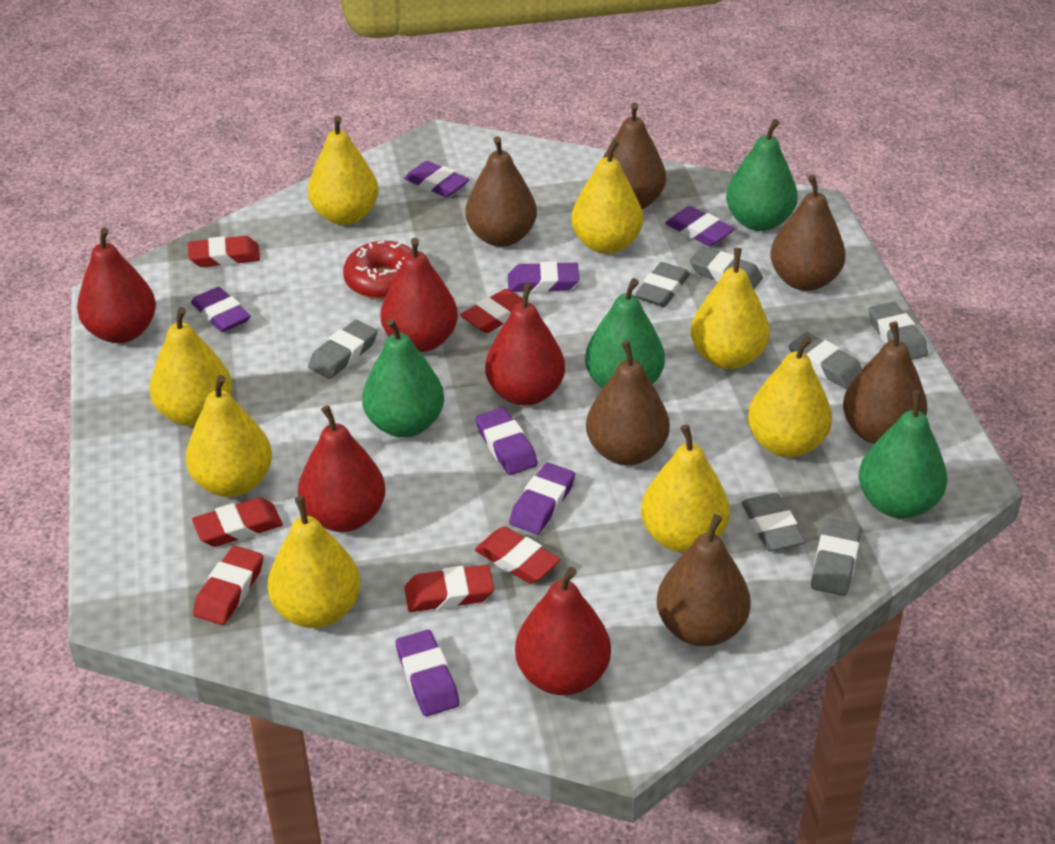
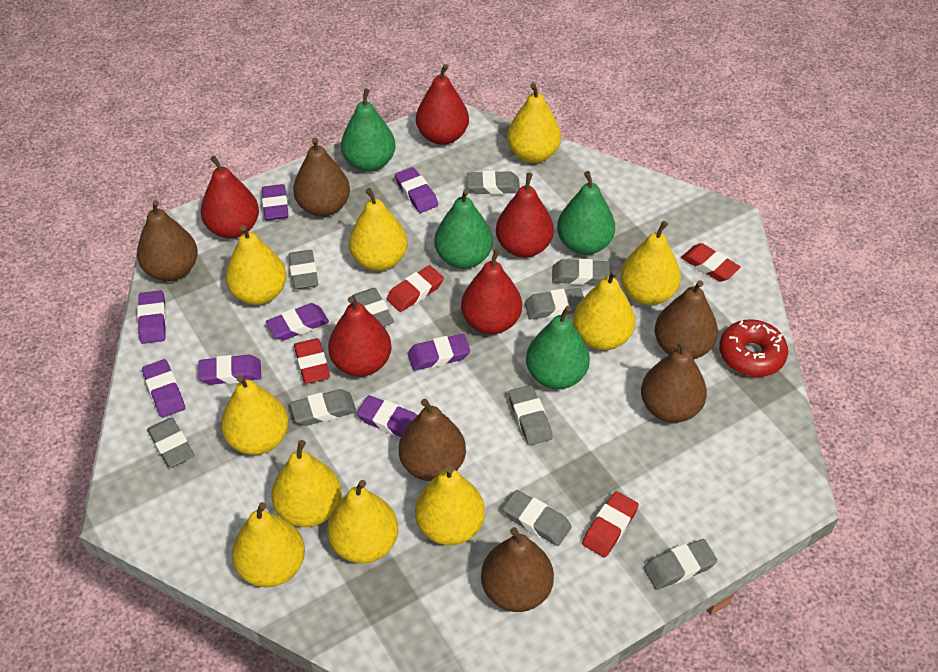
grey eraser: [308,320,378,379] [635,262,690,307] [689,247,763,289] [741,493,805,552] [789,332,862,389] [811,519,861,596] [869,302,928,360] = 7 -> [147,418,194,468] [289,250,318,289] [290,389,356,426] [352,288,394,326] [467,171,520,195] [503,490,572,546] [508,385,552,446] [525,288,584,319] [552,259,610,285] [644,539,717,590] = 10
purple eraser: [191,287,250,332] [396,630,460,716] [404,161,469,197] [475,407,538,475] [508,261,579,293] [509,462,575,534] [665,206,735,246] = 7 -> [137,290,166,344] [142,359,185,418] [198,355,261,385] [262,184,289,220] [266,303,329,340] [357,395,418,437] [395,167,438,213] [408,334,470,371] = 8
red eraser: [188,236,260,267] [192,497,283,547] [193,546,263,625] [405,565,494,612] [460,289,523,333] [475,527,560,584] = 6 -> [294,338,330,383] [387,265,444,312] [582,491,639,558] [681,243,741,282] = 4
yellow pear: [150,307,232,426] [186,375,272,497] [267,496,360,628] [308,115,378,225] [571,139,643,254] [641,424,730,553] [691,248,770,369] [748,336,832,457] = 8 -> [221,375,288,455] [225,225,287,305] [232,502,305,587] [271,440,342,527] [327,480,398,564] [349,188,407,271] [415,466,485,545] [507,83,561,163] [573,270,635,350] [620,221,681,305] = 10

